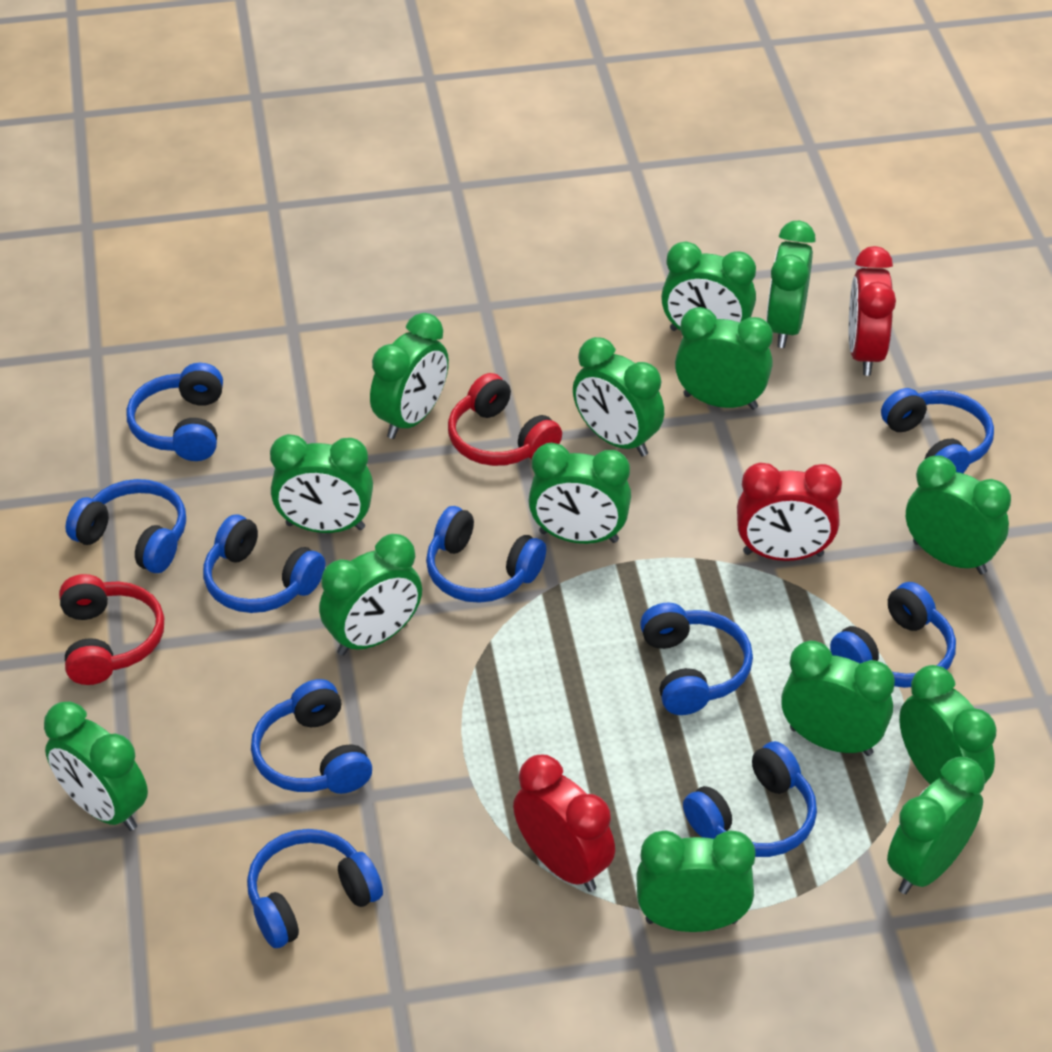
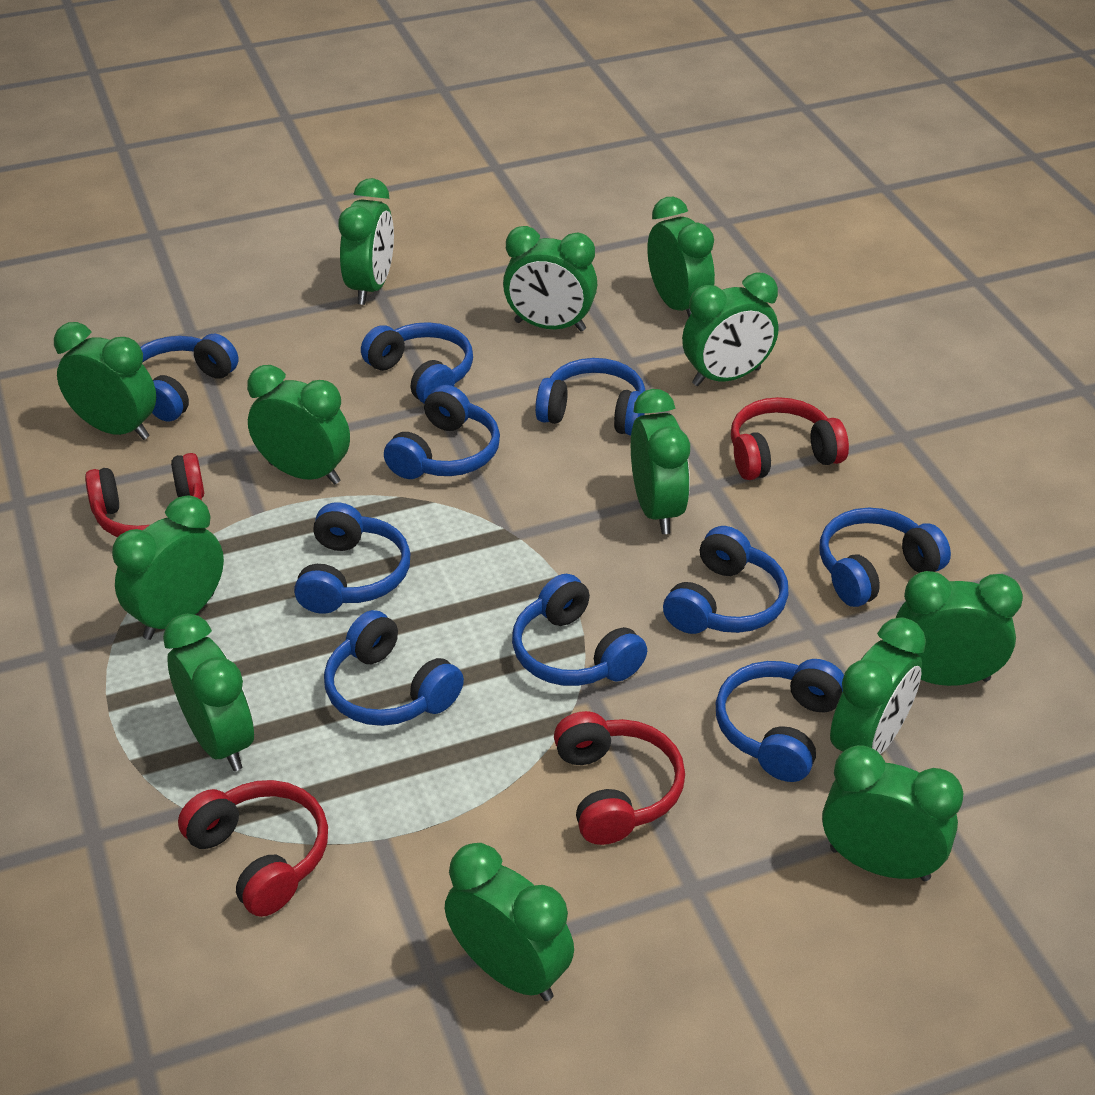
green clock: [44,701,148,831] [270,434,373,533] [319,534,422,656] [370,313,449,439] [528,443,631,544] [573,337,664,456] [636,830,756,932] [661,242,756,331] [675,307,773,410] [766,221,816,348] [781,641,895,756] [887,757,985,894] [899,665,996,784] [906,456,1011,574] = 14 -> [54,322,156,440] [112,495,224,640] [163,613,254,771] [247,365,350,485] [338,178,394,305] [445,843,574,1001] [503,226,597,332] [631,389,690,534] [647,197,715,317] [682,273,778,386] [822,745,963,881] [830,617,926,754] [896,571,1023,686] = 13
red clock: [513,755,615,892] [737,463,842,561] [849,246,896,376] = 3 -> none = 0
red headphones: [59,574,164,685] [448,373,562,466] = 2 -> [85,453,204,537] [178,780,328,917] [554,711,685,845] [731,397,849,480] = 4

